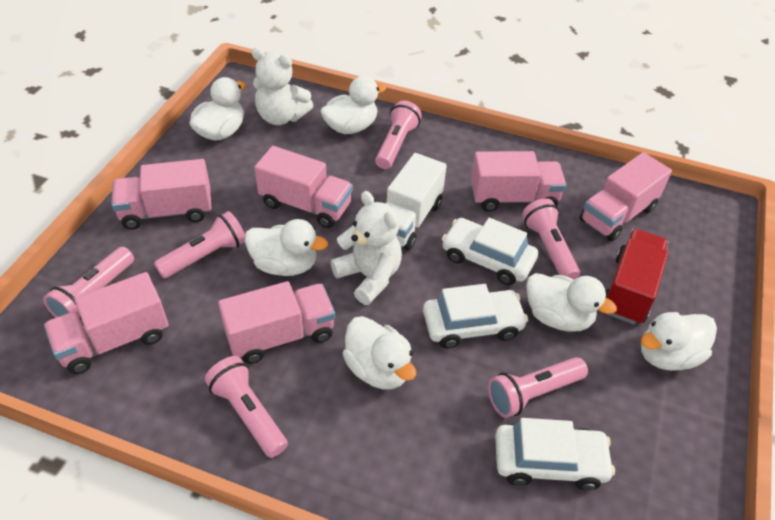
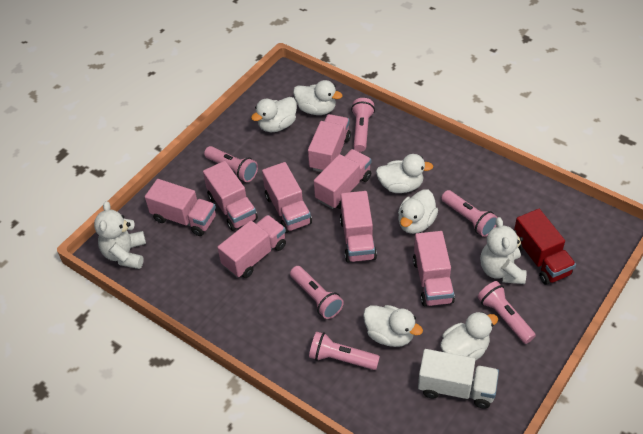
pink truck: [44,272,168,374] [111,159,211,230] [218,281,335,364] [254,146,353,228] [471,151,567,212] [579,152,672,241] = 6 -> [145,179,216,236] [203,161,258,231] [217,215,286,278] [262,162,312,233] [308,114,351,172] [314,149,371,209] [340,191,377,263] [413,231,455,306] = 8
white car: [423,284,528,349] [442,218,538,285] [495,418,615,490] = 3 -> none = 0

